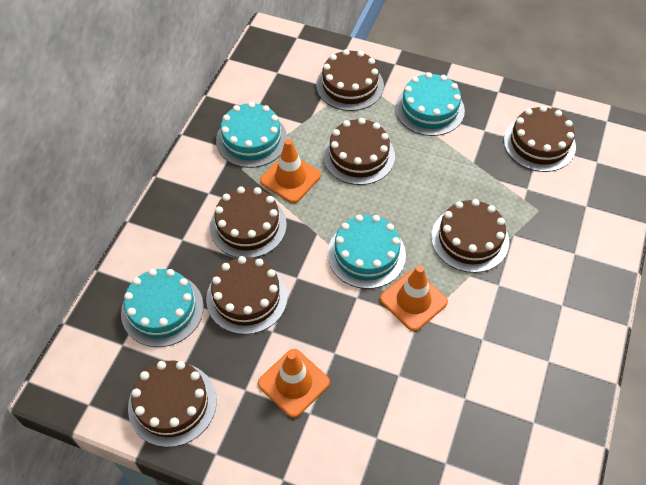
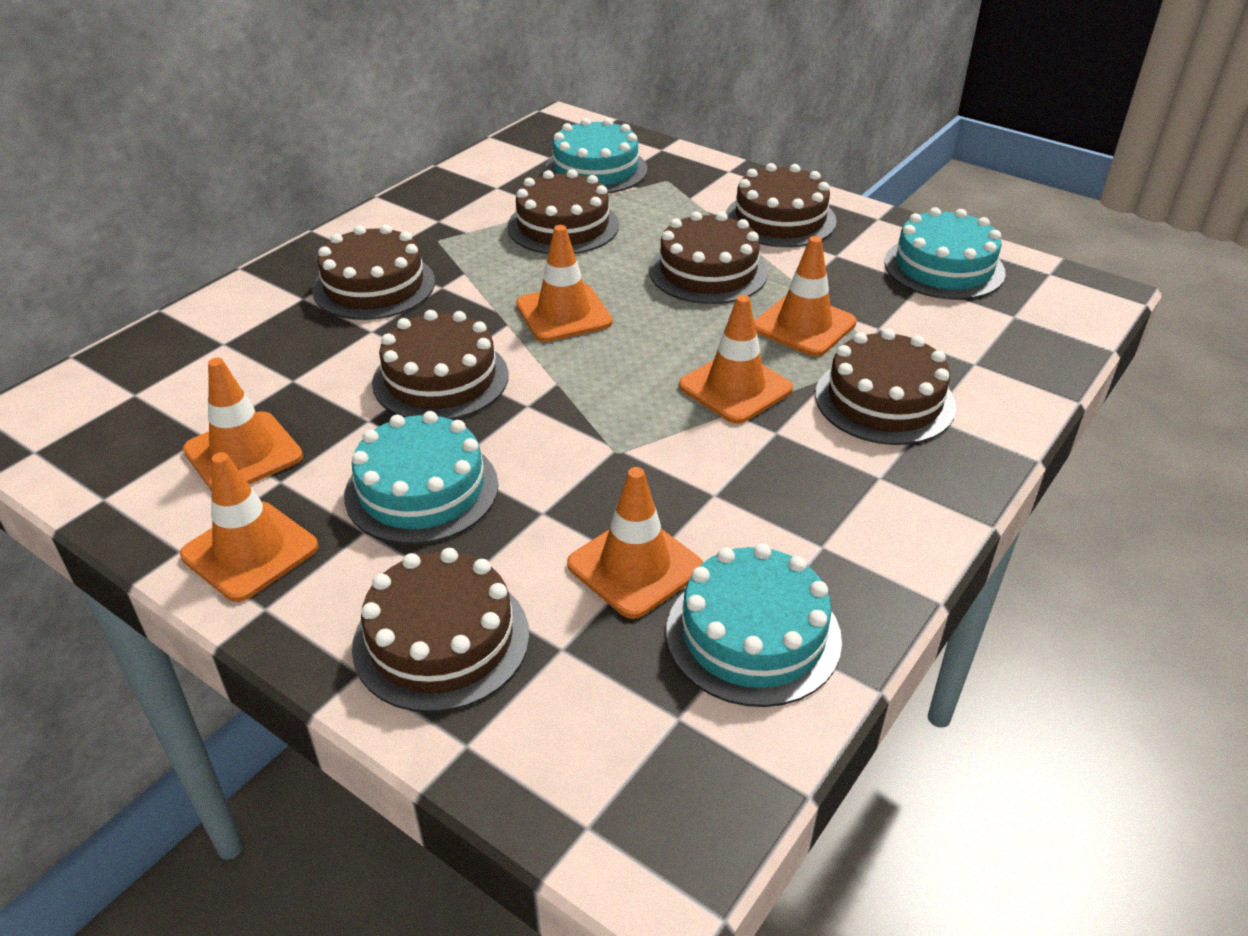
orange traffic cone: [258,349,330,418] [260,139,321,203] [380,265,448,331] = 3 -> [180,452,318,602] [183,358,303,491] [516,225,613,342] [567,467,703,619] [679,295,793,424] [754,236,857,356] = 6

